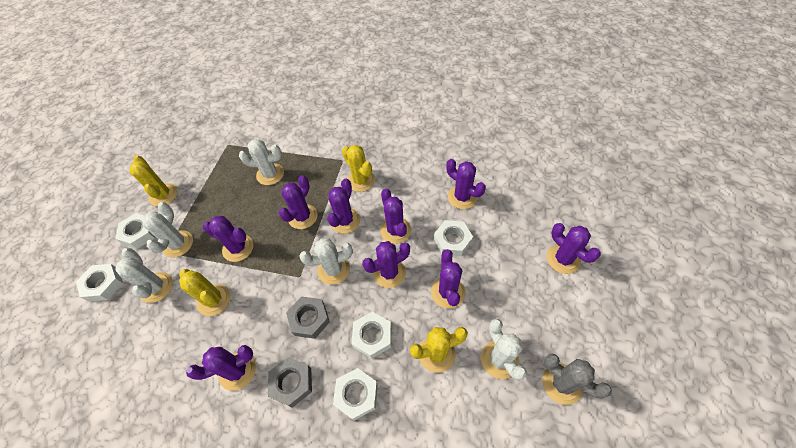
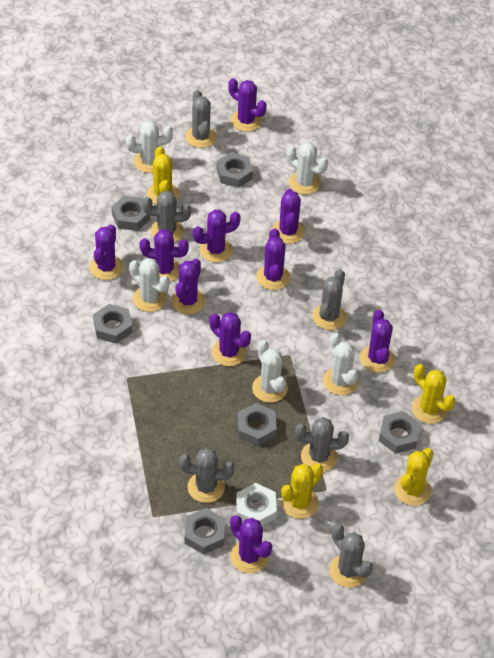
grey cactus: [542,353,612,405] = 1 -> [142,191,191,242] [179,448,234,503] [185,90,217,148] [295,417,349,472] [312,269,347,330] [329,524,373,588] = 6
grey nut: [268,357,312,408] [286,296,330,339] = 2 -> [93,304,132,344] [111,195,150,231] [184,508,225,554] [217,152,253,188] [237,403,277,446] [379,411,421,454] = 6
purple cactus: [186,345,256,391] [203,216,254,262] [279,175,318,229] [327,178,360,234] [362,241,410,288] [380,189,411,244] [431,249,465,308] [446,159,486,209] [546,223,601,274] = 9 -> [90,224,123,280] [139,229,189,282] [171,259,205,314] [193,210,241,263] [209,312,251,366] [228,78,267,132] [230,515,272,573] [256,228,290,290] [272,189,305,244] [360,310,395,373] = 10
white nut: [76,264,123,302] [115,213,155,249] [333,368,378,421] [352,312,392,359] [434,220,473,256] = 5 -> [236,483,277,526] = 1

